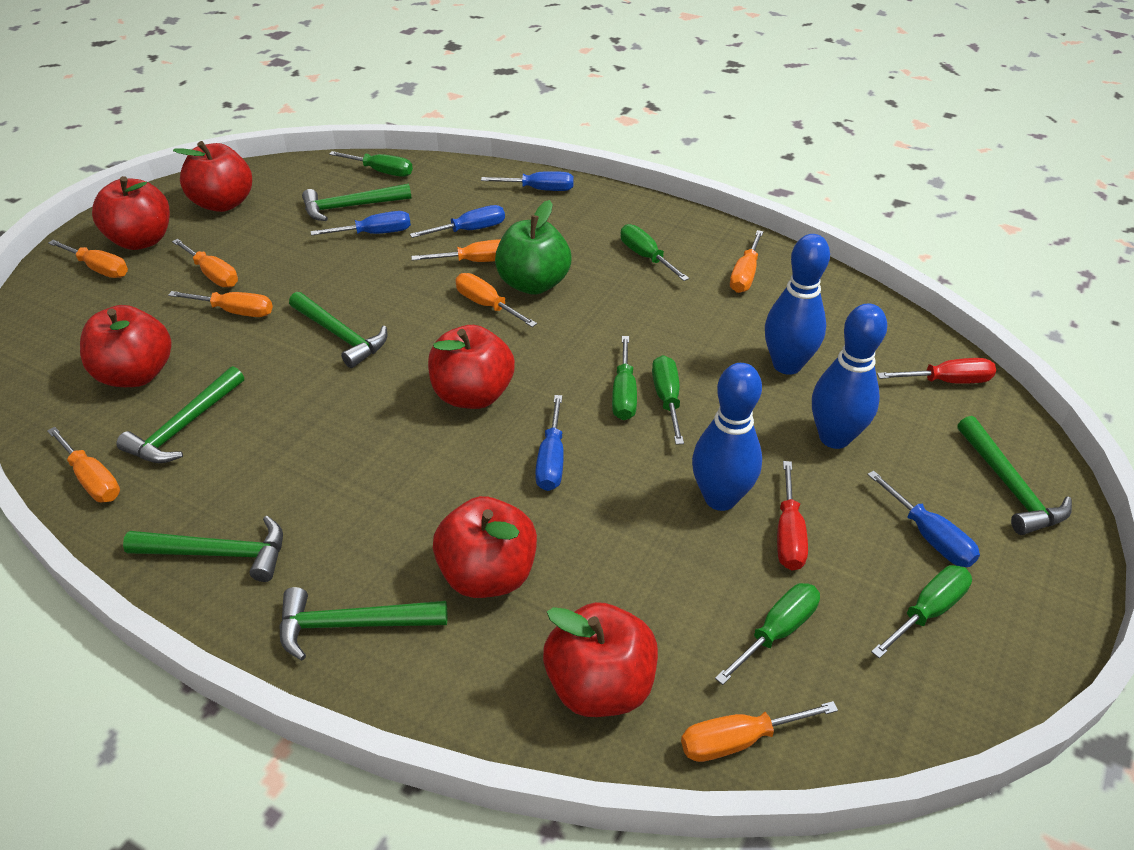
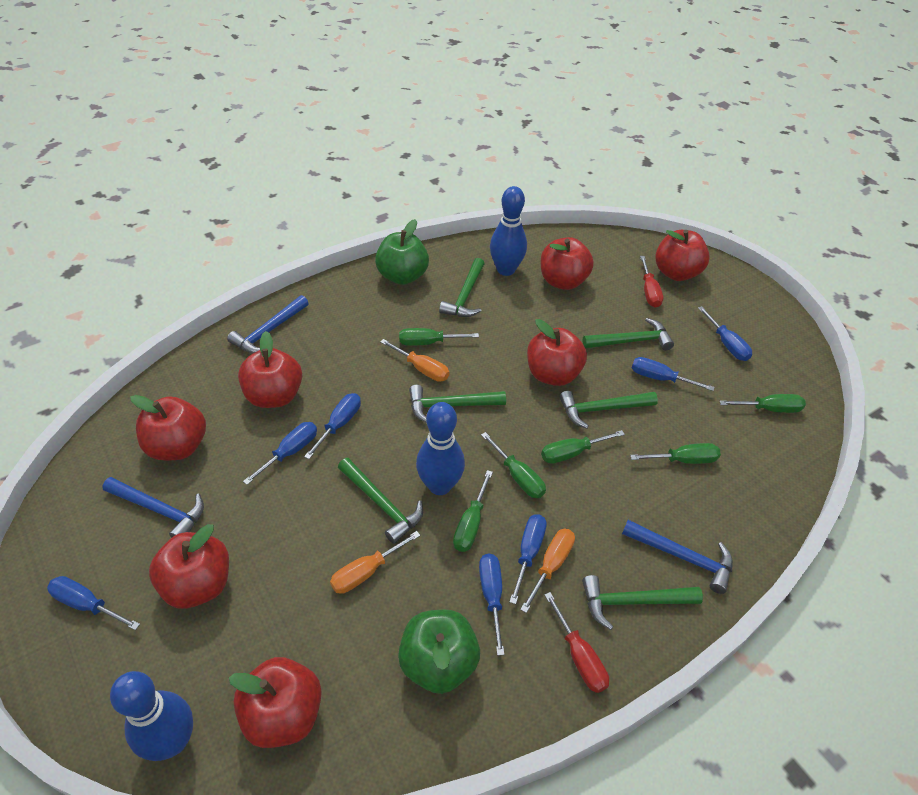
blue hammer: none = 0 -> [102,477,204,538] [227,295,309,354] [622,520,733,594] = 3
blue screwdriver: [310,211,411,236] [410,205,505,238] [481,171,574,191] [535,395,564,491] [867,471,980,567] = 5 -> [47,576,140,630] [243,422,317,485] [304,393,361,459] [479,553,505,656] [509,514,547,604] [632,357,715,391] [698,306,752,361] = 7
green apple: [495,200,571,295] = 1 -> [375,219,429,285] [398,610,480,694] = 2
orange screwdriver: [47,427,120,502] [48,240,128,278] [168,291,273,317] [172,239,238,287] [411,239,501,262] [455,273,537,327] [681,701,838,762] [730,230,763,293] = 8 -> [330,531,421,594] [380,339,449,382] [520,529,575,613] = 3
red apple: [80,305,172,387] [92,176,170,250] [173,141,252,212] [428,325,515,409] [433,496,537,598] [543,602,658,717] = 6 -> [130,395,206,461] [149,524,229,609] [229,657,322,748] [238,331,302,408] [527,319,587,386] [541,237,594,290] [655,230,710,281] = 7

